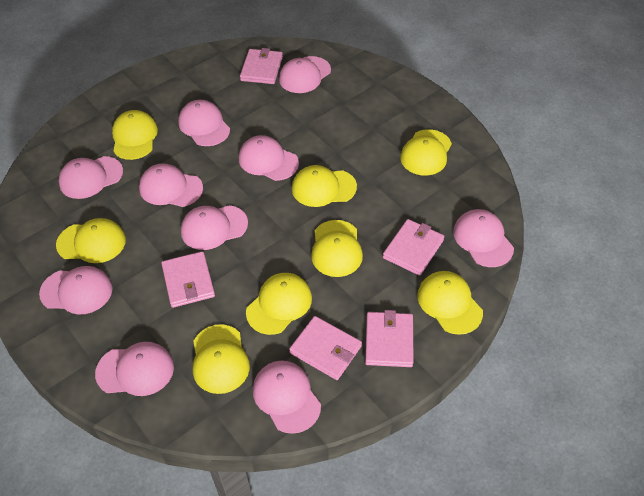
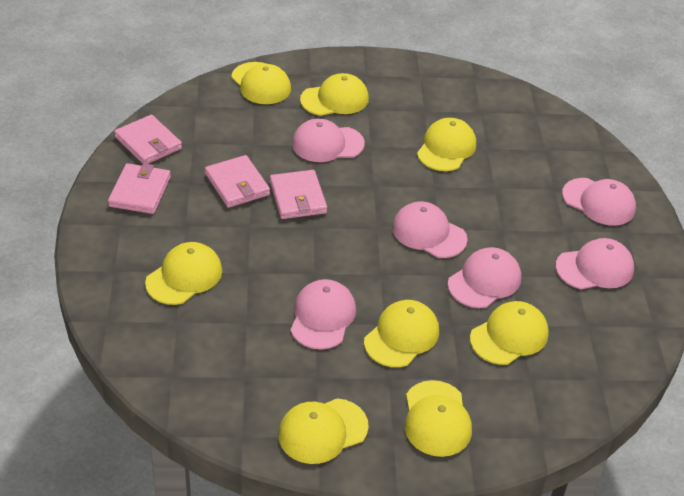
pink cap: [39,266,113,315] [59,156,123,199] [95,342,174,396] [139,163,203,207] [178,100,230,146] [181,205,248,250] [239,135,299,181] [253,361,321,434] [279,56,331,93] [453,209,514,267] = 10 -> [290,279,356,349] [292,119,365,162] [392,201,468,258] [448,247,521,308] [556,238,634,289] [562,178,636,225] = 6
pink wallet: [161,251,215,308] [240,48,283,84] [289,316,362,380] [365,310,414,367] [383,219,444,276] = 5 -> [108,163,171,214] [114,115,182,164] [205,155,270,208] [270,170,327,219] = 4

